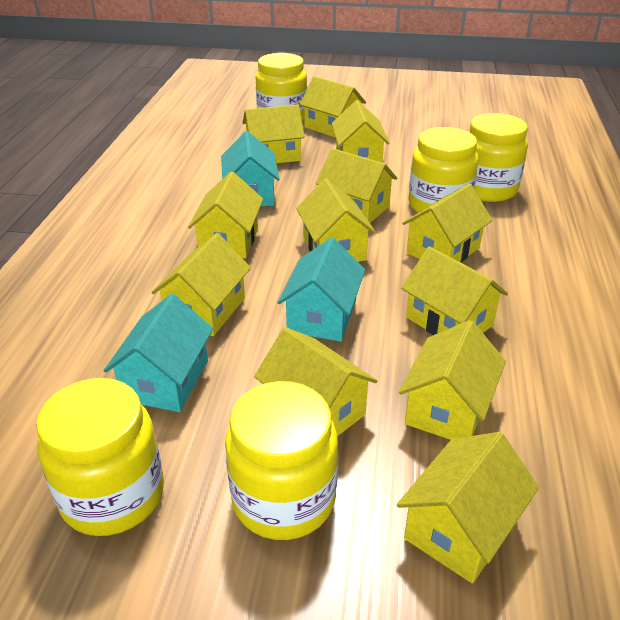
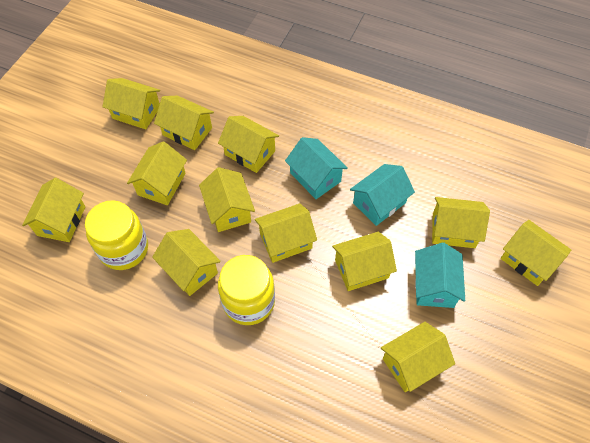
yellow jar: [36,378,164,536] [225,381,338,540] [256,53,307,121] [408,127,478,213] [468,113,528,202] = 5 -> [85,200,148,270] [218,255,275,325] = 2

